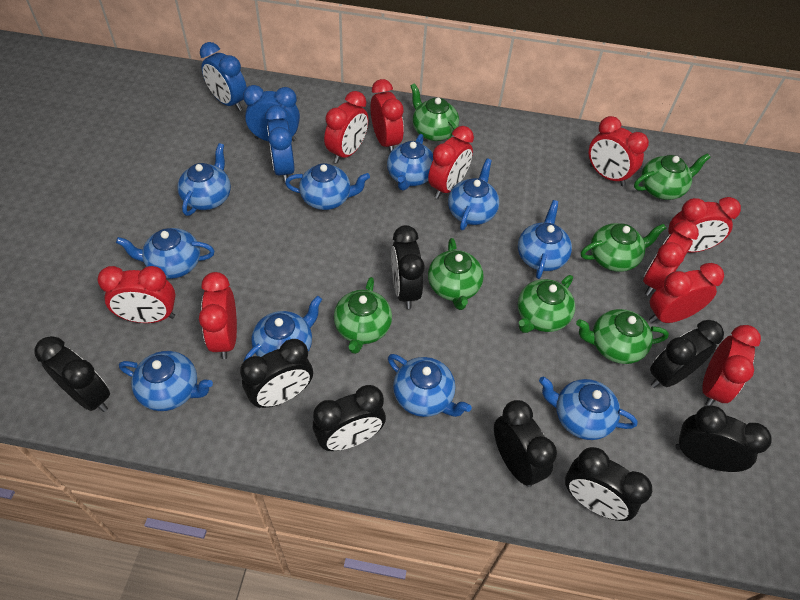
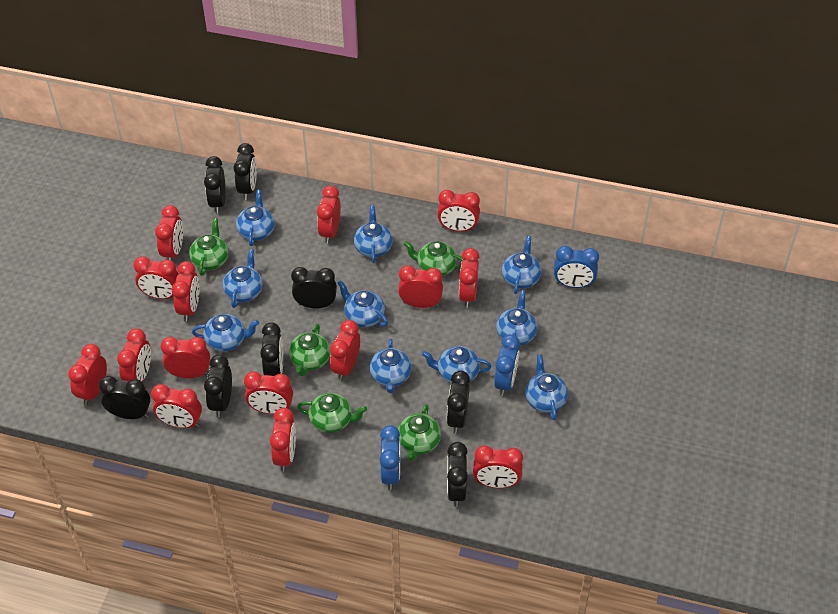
green teapot: [334,277,392,354] [411,83,459,141] [428,238,484,310] [518,275,575,333] [576,309,669,364] [581,223,667,272] [634,153,710,200] = 7 -> [189,218,229,276] [289,324,330,376] [297,393,367,433] [398,404,441,461] [403,241,463,276] = 5
red clock: [97,266,175,323] [199,272,237,359] [324,91,369,164] [370,79,404,152] [428,126,474,199] [589,116,649,186] [643,221,699,296] [649,263,724,323] [668,197,741,253] [702,325,761,406] = 10 -> [68,344,107,405] [117,329,151,382] [133,256,179,299] [151,384,202,428] [155,205,183,261] [161,337,210,378] [172,261,199,321] [244,371,293,414] [270,408,296,472] [317,186,341,244] [330,320,360,381] [398,265,443,308] [437,190,480,232] [459,248,480,308] [473,445,523,488] = 15

